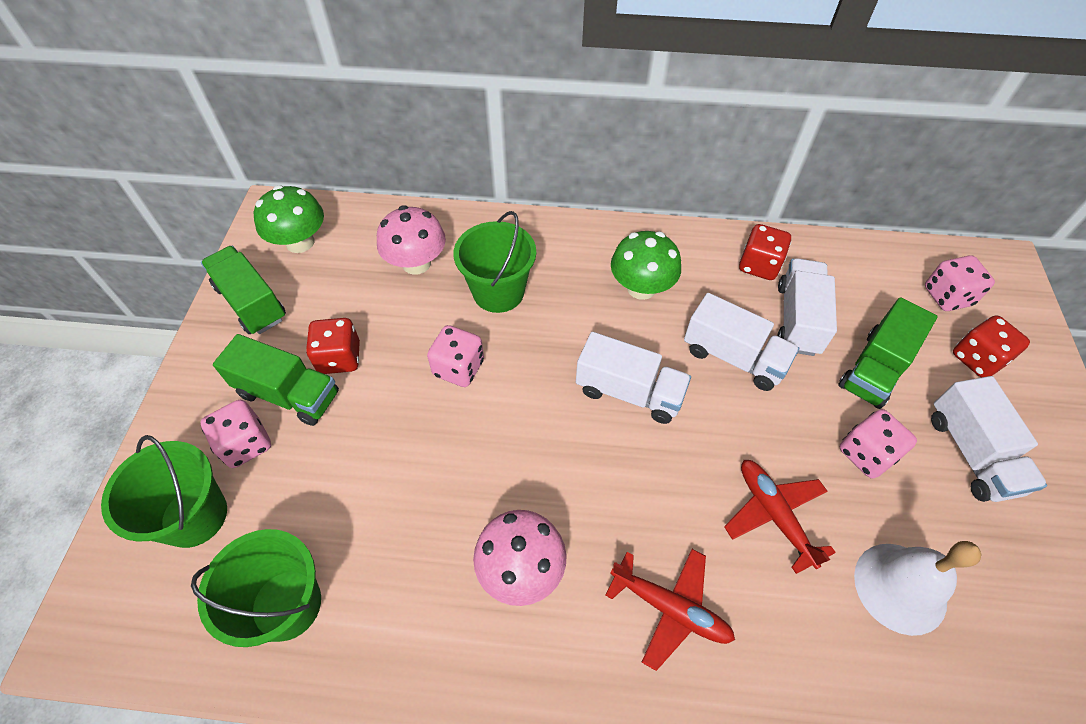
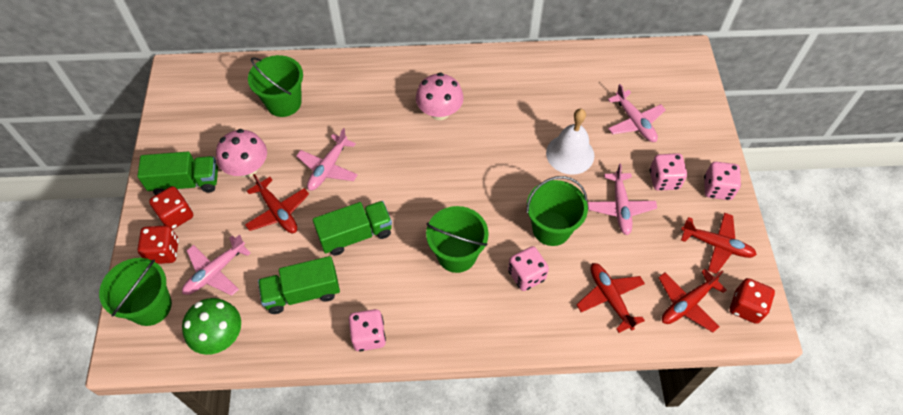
green bucket: [101,435,227,548] [191,529,321,647] [454,211,536,313] = 3 -> [99,258,172,326] [248,55,303,117] [426,206,488,273] [526,176,588,246] = 4
green mushroom: [254,185,324,253] [611,231,681,300] = 2 -> [182,298,241,355] = 1
pink plane: none = 0 -> [182,234,251,296] [296,128,358,191] [587,163,657,235] [608,84,666,142] = 4
red plane: [605,549,735,671] [724,460,836,574] = 2 -> [245,174,309,233] [576,263,645,333] [658,269,727,332] [681,213,757,274] = 4
white truck: [576,332,691,424] [684,293,799,391] [777,258,837,356] [931,376,1047,502] = 4 -> none = 0

